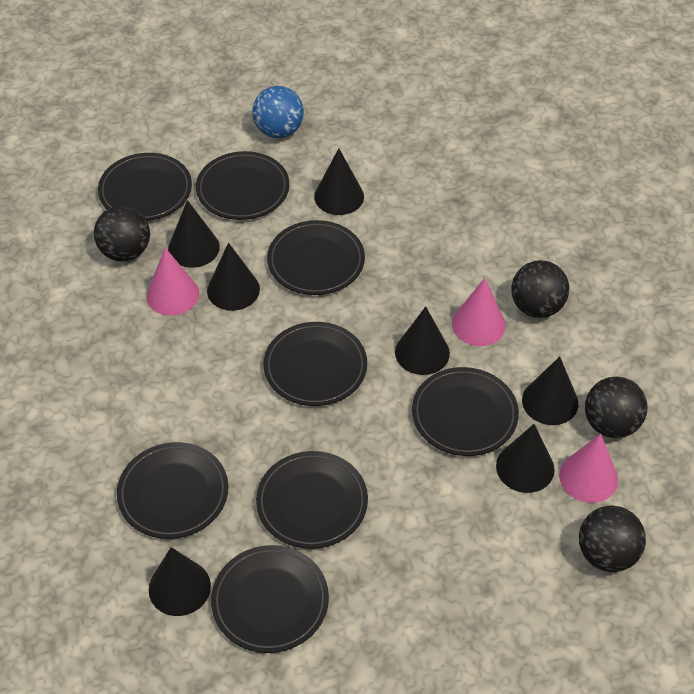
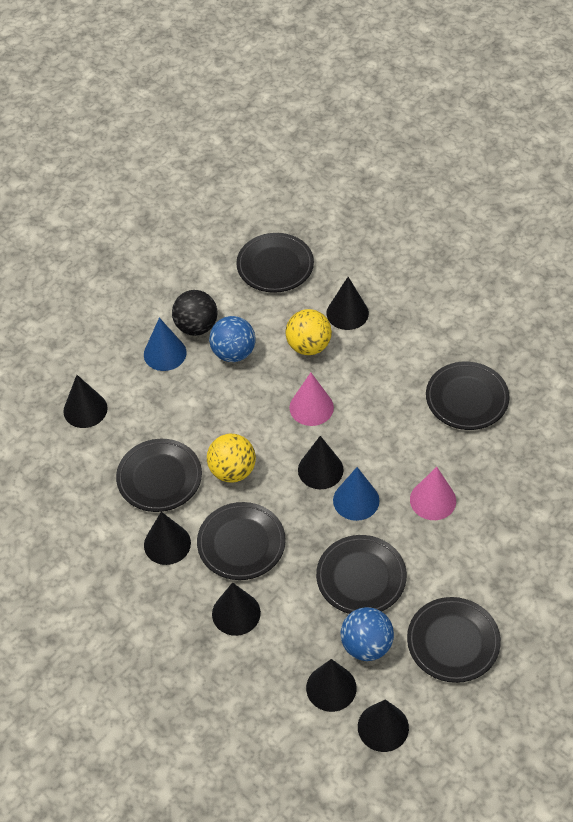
black ball: [94,206,150,261] [511,260,569,318] [579,505,646,572] [585,377,648,438] = 4 -> [172,290,218,336] = 1
black plate: [98,153,192,221] [117,442,228,539] [196,151,289,220] [211,545,329,653] [256,451,368,549] [263,322,367,406] [267,220,365,295] [412,367,519,456] = 8 -> [116,439,202,512] [197,502,286,580] [236,233,314,293] [316,535,407,614] [407,597,501,683] [426,362,510,430] = 6
blue ball: [252,86,304,138] = 1 -> [209,316,256,362] [340,607,394,661] = 2
blue cone: none = 0 -> [144,317,187,371] [333,467,380,521] = 2
pink cone: [146,248,200,316] [452,278,506,346] [559,434,618,503] = 3 -> [289,372,334,426] [410,467,456,520] = 2
yellow ball: none = 0 -> [207,434,256,482] [285,309,332,355] = 2

